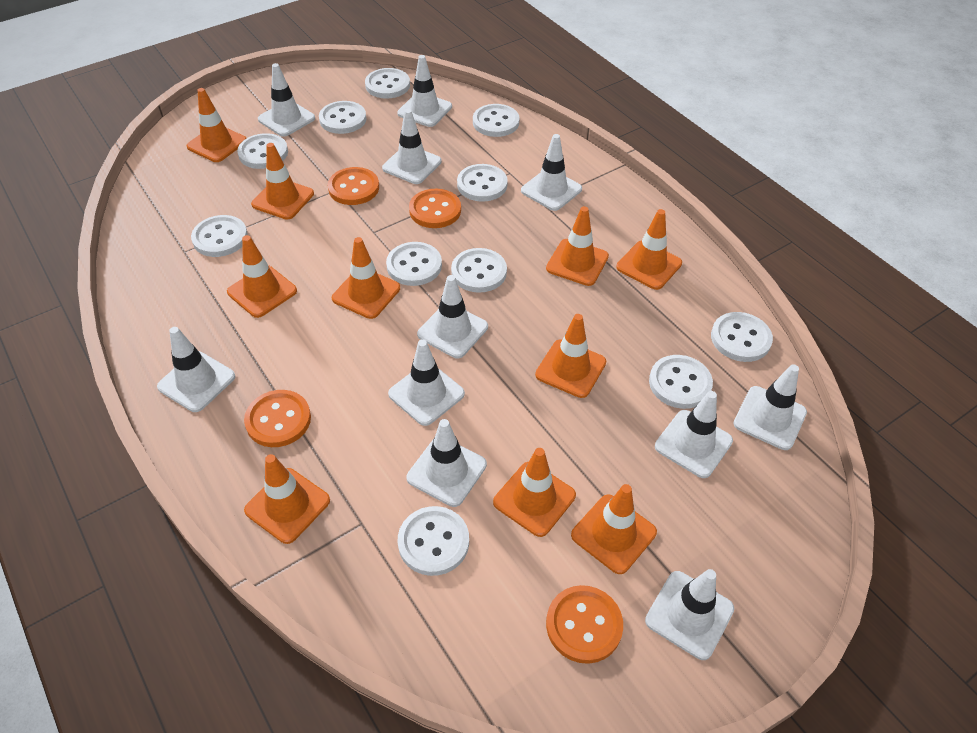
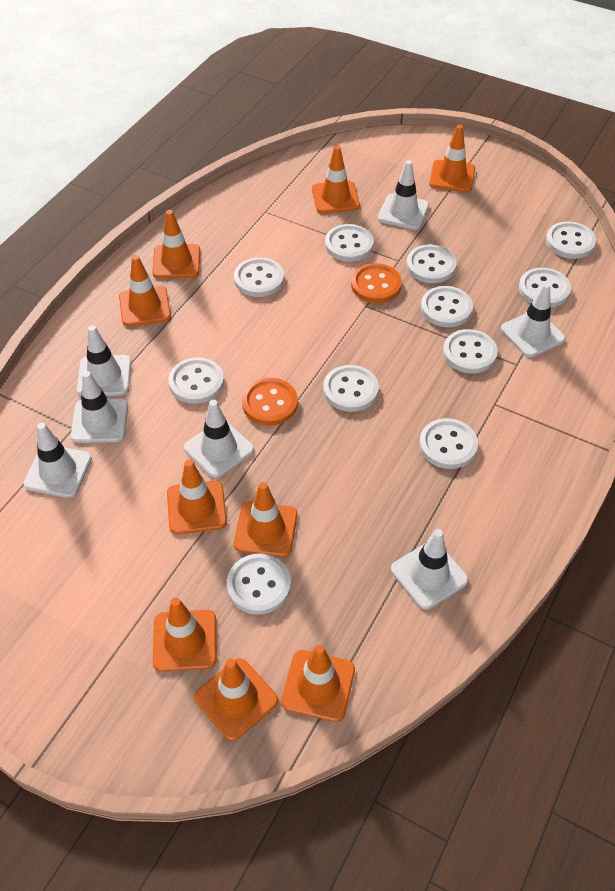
orange button: [244,390,311,447] [328,167,379,205] [409,189,461,228] [546,585,623,664] = 4 -> [242,378,298,426] [351,263,402,303] = 2
orange traffic cone: [186,88,246,162] [227,235,297,318] [244,454,330,544] [251,143,314,220] [332,237,400,319] [493,448,576,537] [535,314,606,398] [546,206,609,286] [571,484,657,574] [616,209,682,290] = 10 -> [119,255,171,327] [152,210,200,279] [153,597,217,672] [167,460,227,534] [194,658,278,741] [234,482,298,557] [281,644,355,722] [312,146,360,214] [429,125,475,192] = 9
white traffic cone: [157,327,235,412] [258,63,315,137] [382,109,442,184] [388,339,465,426] [397,55,452,127] [407,419,487,507] [417,275,488,358] [521,134,582,211] [645,569,734,660] [655,391,733,478] [733,364,807,450] = 11 -> [23,422,92,498] [71,371,128,443] [77,325,131,397] [184,400,254,478] [378,160,429,230] [391,529,468,610] [501,283,565,358] = 7

